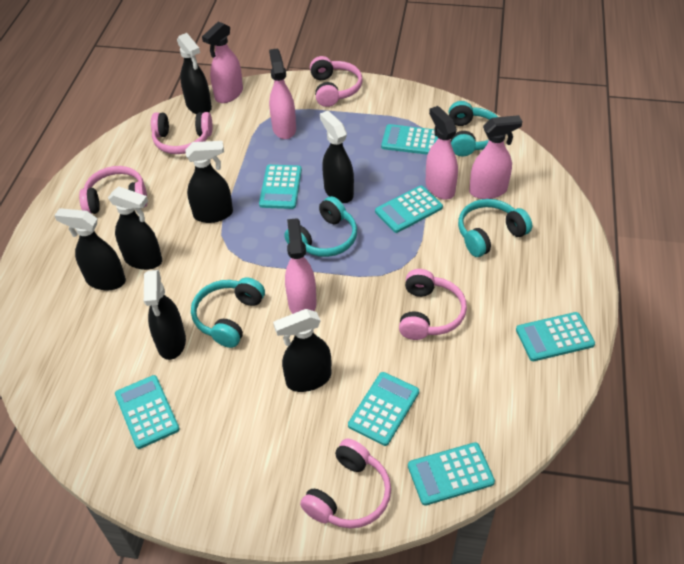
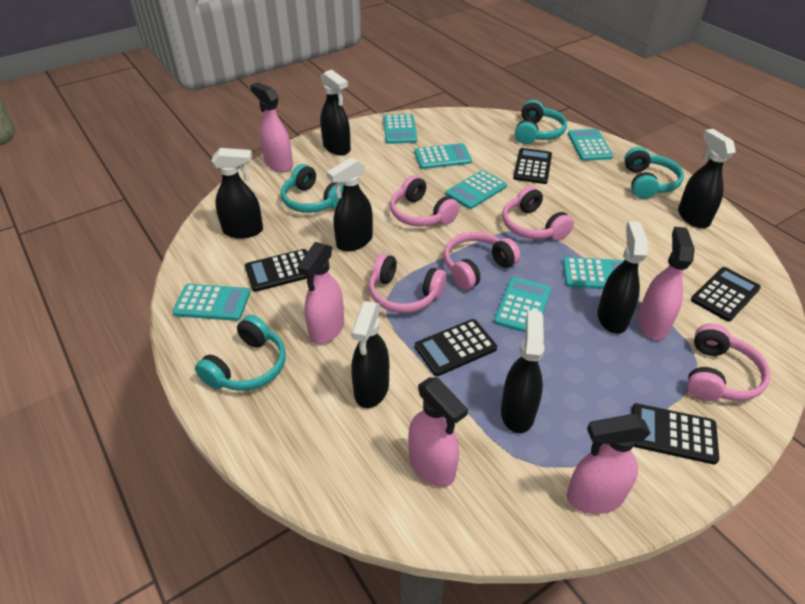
black calculator: none = 0 -> [245,249,308,292] [415,319,497,376] [513,148,552,184] [632,403,719,465] [691,267,761,322] = 5

